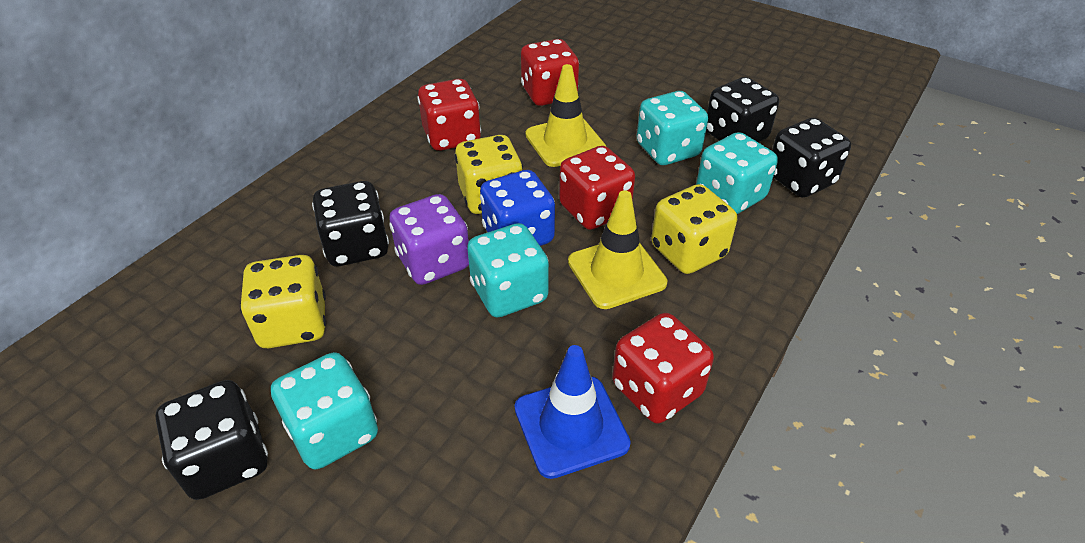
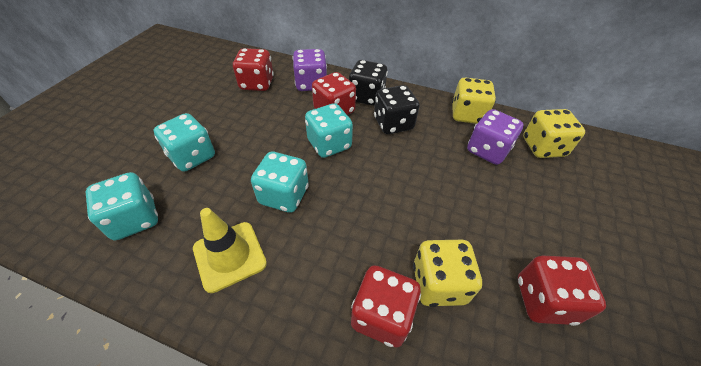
black dice: [155,380,268,500] [312,181,389,266] [706,77,779,142] [772,118,851,197] = 4 -> [349,60,388,106] [374,85,420,134] = 2
blue dice: [480,170,555,246] = 1 -> none = 0
blue traffic cone: [515,345,631,479] = 1 -> none = 0
purple dice: [389,194,469,285] = 1 -> [293,49,327,91] [467,109,524,165] = 2
yellow traffic cone: [525,64,606,167] [568,190,667,309] = 2 -> [193,208,267,293] = 1

